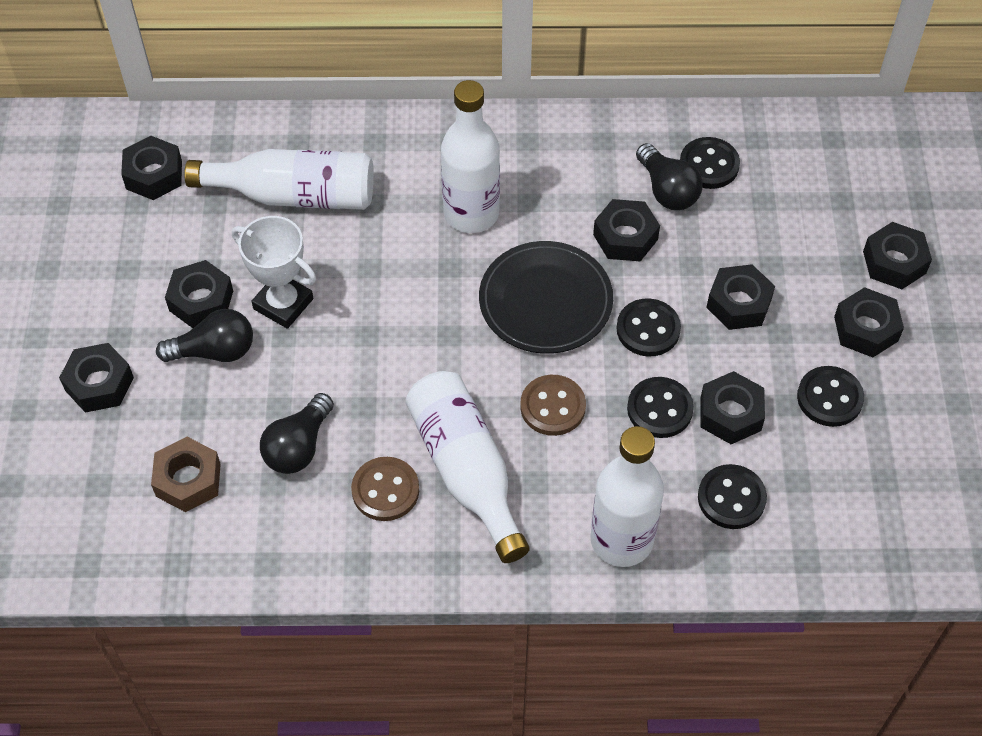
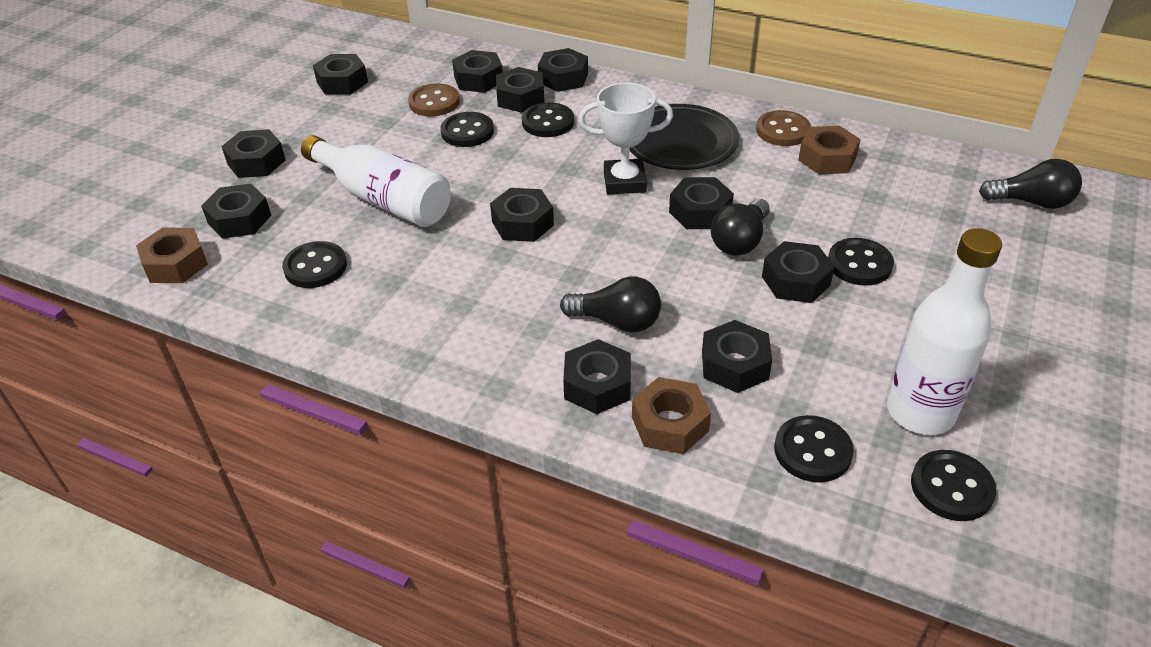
black button: [617,298,681,357] [627,377,694,438] [680,137,740,189] [698,464,767,529] [797,366,864,427] = 5 -> [282,241,347,288] [440,112,494,147] [522,102,574,137] [774,415,854,482] [828,238,894,286] [911,450,996,521] = 6
black nut: [59,343,134,413] [121,136,182,200] [165,260,233,328] [593,199,660,261] [701,371,765,444] [706,264,775,330] [834,287,904,357] [863,222,932,289] = 8 -> [201,184,271,239] [221,129,286,178] [313,54,368,95] [452,50,503,93] [490,188,554,242] [496,67,545,113] [538,48,588,92] [563,339,631,414] [669,177,734,229] [702,320,772,393] [762,241,835,303] = 11
brown nut: [151,437,221,512] = 1 -> [136,228,208,283] [632,377,711,454] [798,126,861,174] = 3
white bottle: [184,149,374,210] [405,371,530,563] [441,80,500,233] [590,426,664,567] = 4 -> [301,135,451,227] [887,228,1002,435] = 2

